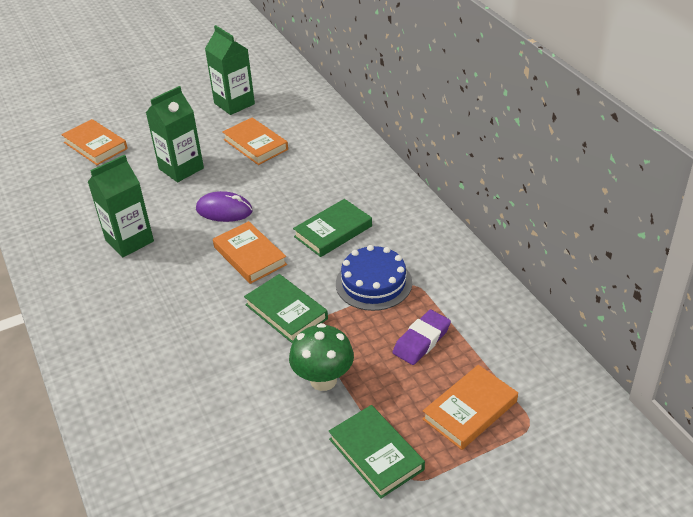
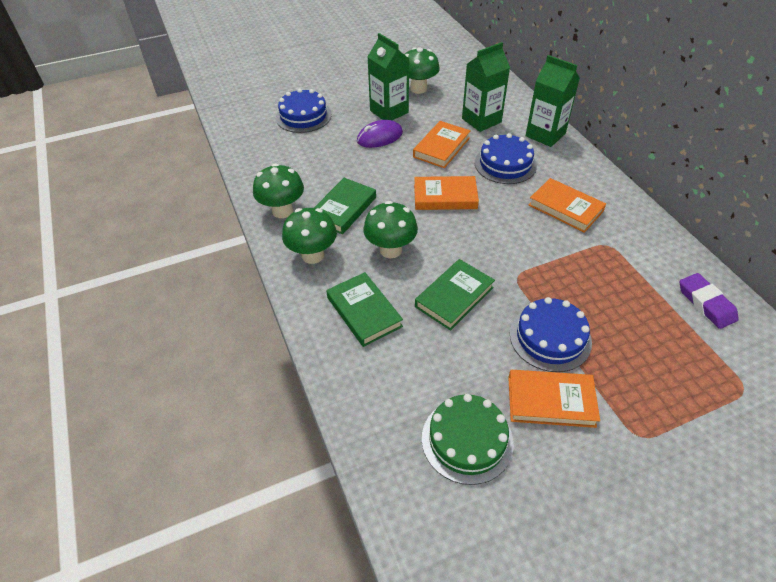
blue cake: [336,245,412,311] = 1 -> [276,88,331,133] [475,133,537,184] [510,297,592,372] = 3
green cake: none = 0 -> [422,394,514,485] = 1
green mushroom: [289,323,354,391] = 1 -> [253,164,304,218] [282,208,337,264] [363,201,418,258] [404,47,440,94] = 4

